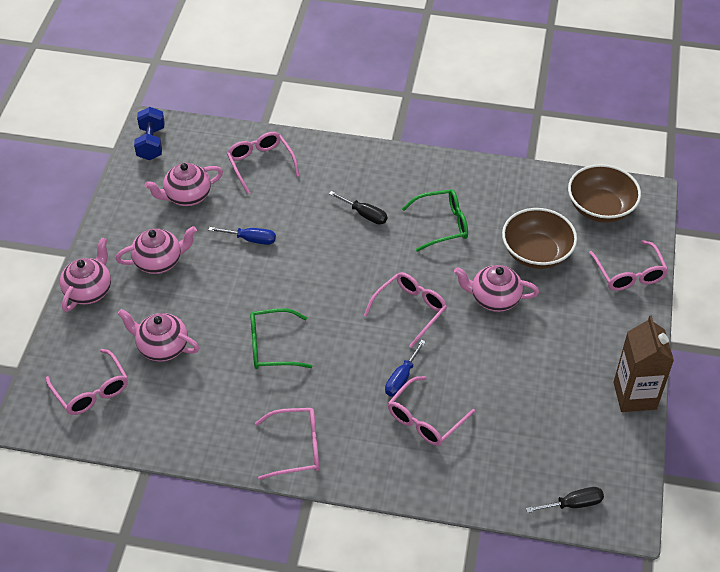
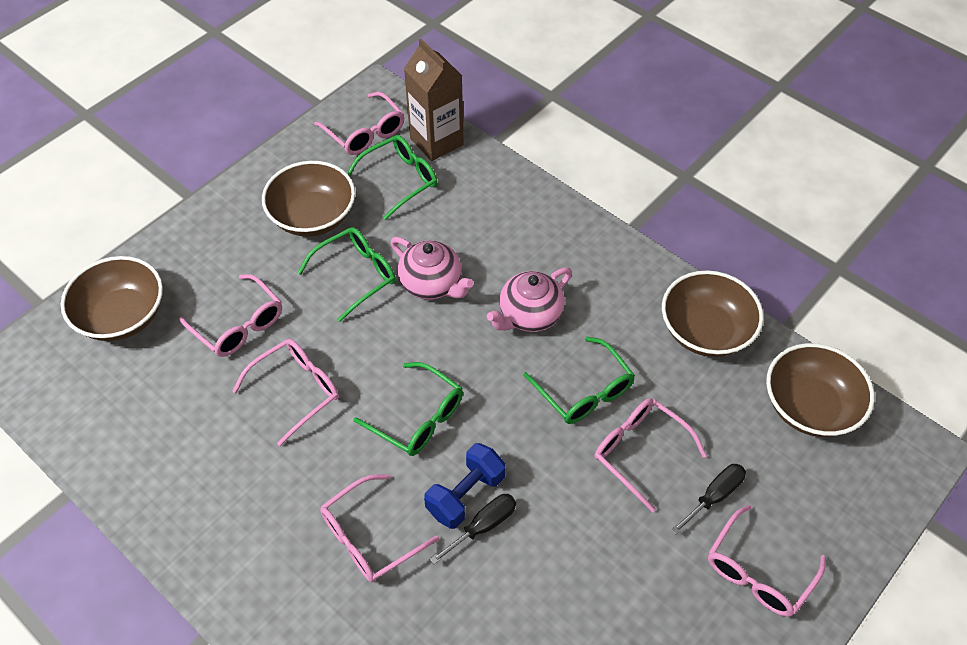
blue screwdriver: [208,227,276,245] [385,340,426,397] = 2 -> none = 0
brown bowl: [502,208,577,269] [568,164,641,223] = 2 -> [61,256,163,341] [262,161,355,237] [662,270,763,357] [766,343,875,437] = 4
green glasses: [250,308,313,369] [402,189,468,252] = 2 -> [297,227,396,322] [347,135,437,220] [353,362,463,456] [523,337,635,424] = 4
pink teapot: [60,238,111,312] [115,226,197,274] [117,309,199,362] [145,163,223,206] [454,265,539,312] = 5 -> [391,237,474,300] [487,267,572,332] = 2

